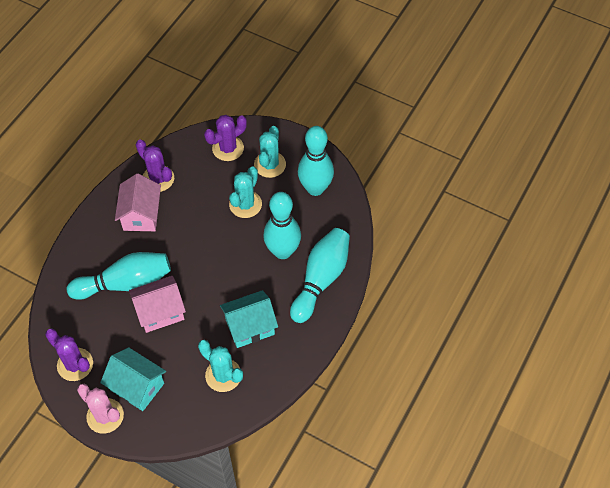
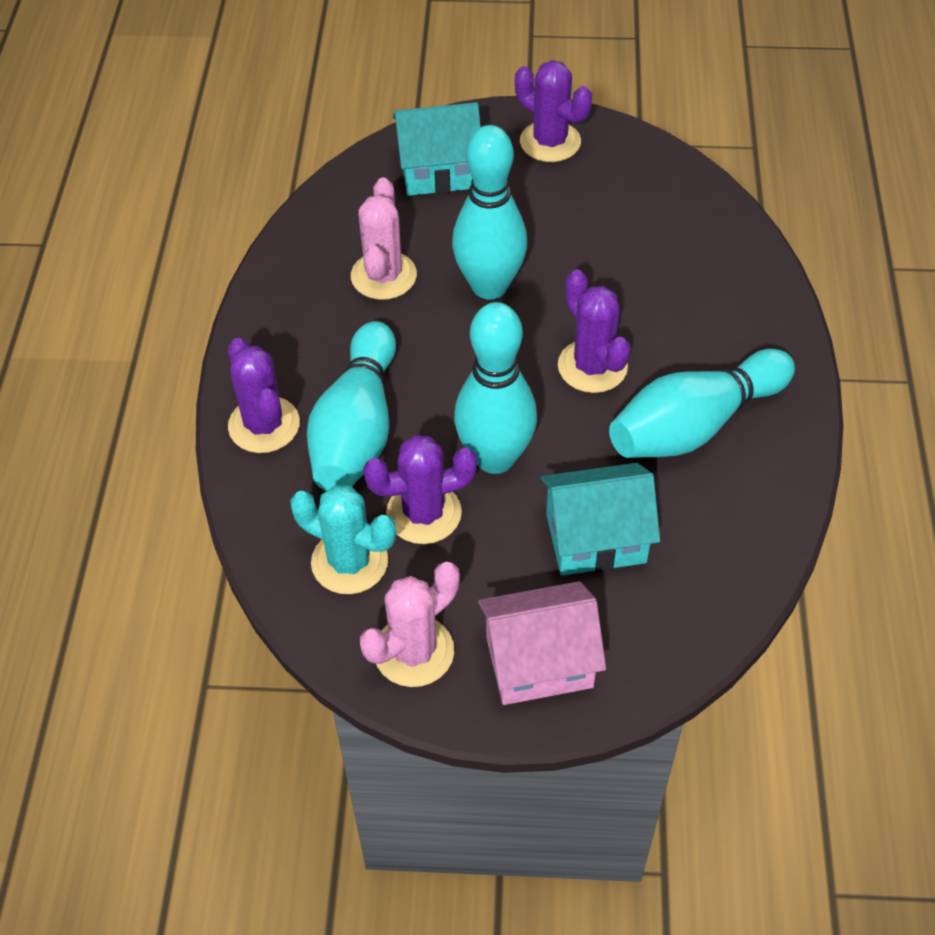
pink cactus: [77,384,124,434] = 1 -> [351,177,417,300] [360,562,460,687] = 2
pink house: [115,174,161,231] [129,276,186,333] = 2 -> [478,581,606,705] = 1
purple cactus: [45,328,93,381] [136,139,174,192] [204,115,247,161] = 3 -> [228,338,300,453] [363,435,477,544] [515,60,592,162] [558,270,631,393] = 4
turquoise cactus: [198,340,243,392] [229,166,262,218] [254,126,286,178] = 3 -> [290,485,396,594] = 1

